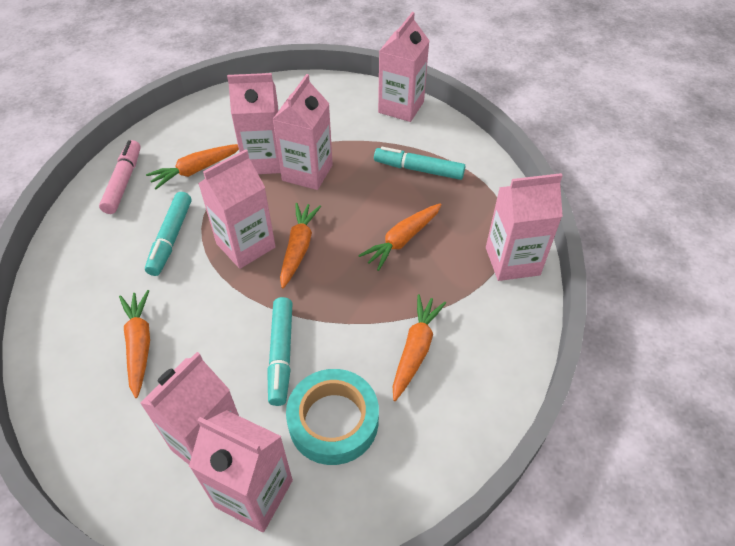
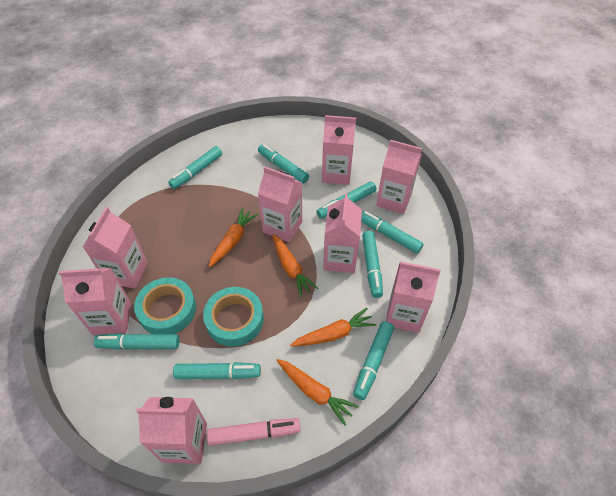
orange carrot: [119,290,150,398] [146,144,239,189] [280,203,321,289] [358,203,441,271] [393,294,446,401] = 5 -> [209,208,258,267] [273,234,319,297] [276,359,359,425] [290,308,376,347] = 4
pink carton: [140,352,239,464] [189,410,293,532] [198,149,276,269] [227,73,281,174] [272,74,333,190] [378,12,429,122] [486,173,563,281] = 7 -> [59,268,131,335] [83,207,148,289] [136,397,207,464] [258,166,302,242] [322,115,356,185] [323,193,362,273] [376,140,422,214] [386,262,441,333] = 8
turquoise marker: [145,192,192,276] [267,297,292,406] [374,147,465,180] = 3 -> [94,333,180,350] [168,146,222,189] [173,362,261,379] [258,144,309,184] [316,181,376,219] [353,321,394,400] [361,210,423,254] [362,231,383,298] = 8
turquoise tape: [286,369,379,465] = 1 -> [134,277,196,334] [203,287,264,347] = 2

